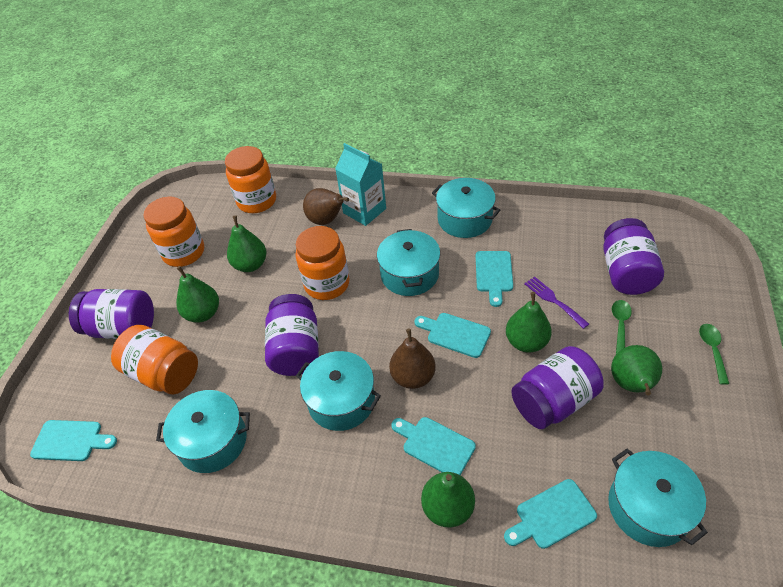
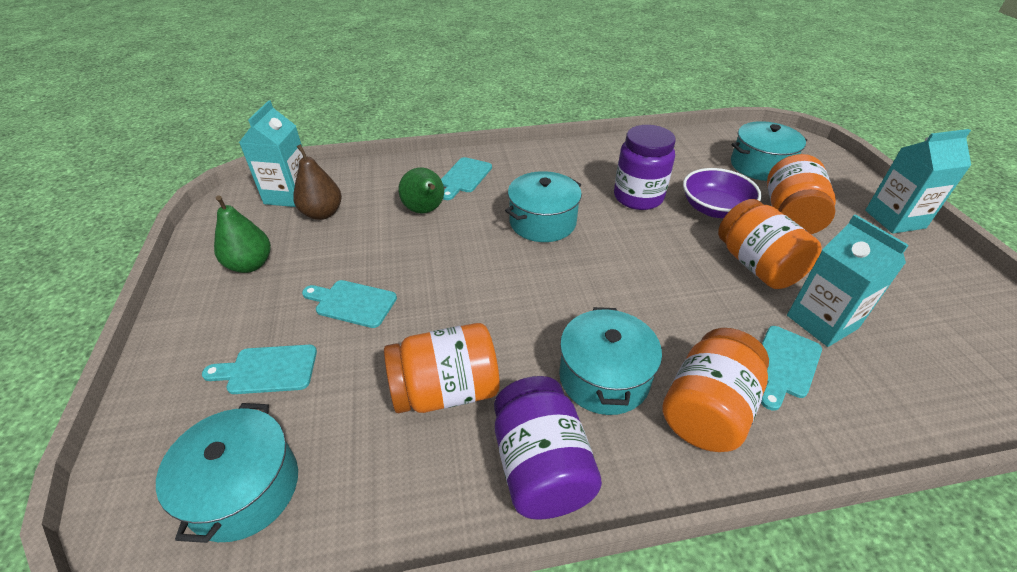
brown pear: [303,188,349,225] [389,329,436,389] = 2 -> [293,144,342,220] = 1
green pear: [176,266,219,323] [227,215,267,272] [421,472,475,528] [506,292,552,352] [611,345,662,395] = 5 -> [214,196,271,273] [398,168,444,214] = 2
green spoon: [612,300,632,354] [699,324,729,385] = 2 -> none = 0
purple bowl: none = 0 -> [683,168,761,218] = 1
purple fork: [524,276,589,329] = 1 -> none = 0
purple jar: [69,289,154,339] [265,294,319,376] [511,346,604,429] [603,218,664,295] = 4 -> [494,376,602,520] [614,125,676,210] = 2
turquoise carton: [335,143,386,226] = 1 -> [239,100,303,207] [787,214,909,347] [865,129,971,234] = 3
turquoise cutting board: [30,420,117,461] [391,417,476,475] [414,313,491,358] [476,251,513,307] [504,479,597,549] = 5 -> [202,345,317,394] [302,280,397,328] [441,157,492,200] [761,326,822,410] = 4
turquoise pot: [156,390,250,473] [296,351,381,431] [377,229,440,296] [432,178,500,238] [608,448,708,547] = 5 -> [156,403,298,543] [505,171,582,242] [559,307,662,415] [731,121,807,181] = 4

